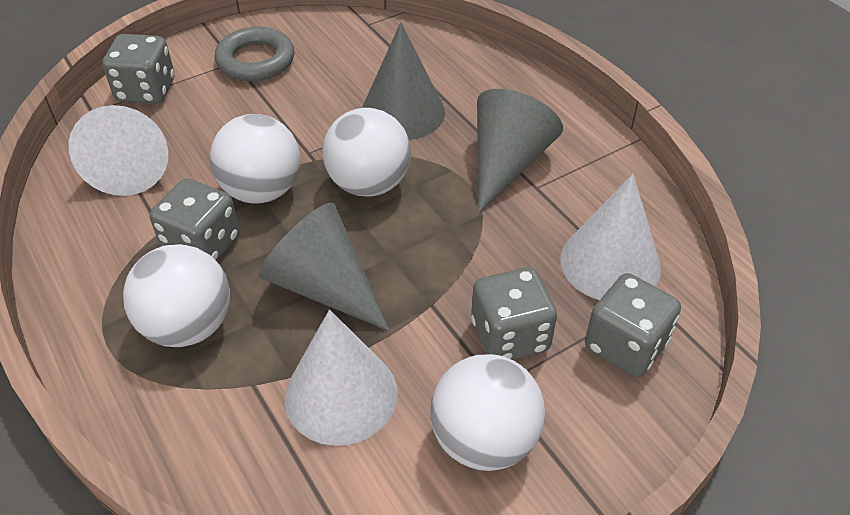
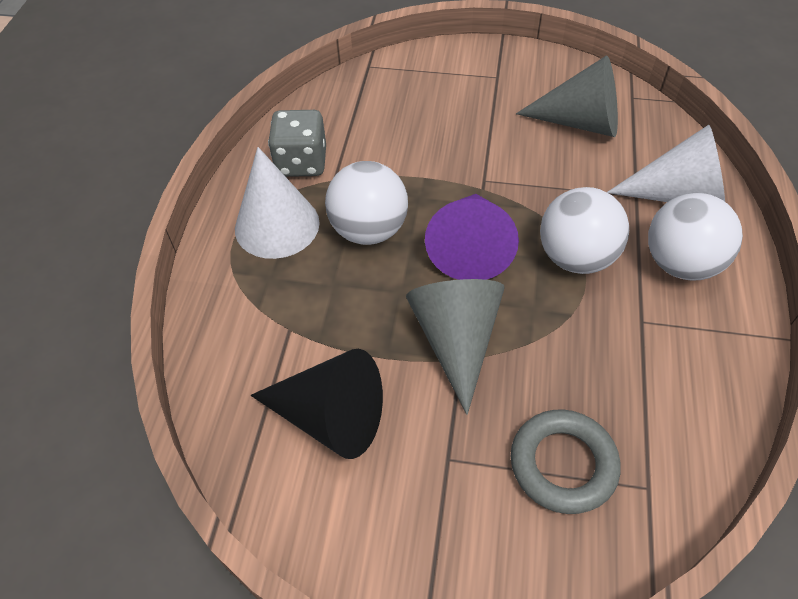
black cone: none = 0 -> [250,349,383,459] = 1
grey cone: [259,202,390,331] [362,22,445,140] [477,89,563,213] = 3 -> [406,279,505,415] [516,55,618,137] = 2
grey dice: [103,34,174,104] [150,178,239,261] [471,267,557,360] [585,273,681,377] = 4 -> [268,110,326,177] = 1
purple cone: none = 0 -> [425,194,519,280] = 1
white ball: [123,244,230,347] [210,114,300,204] [322,108,411,197] [430,354,545,471] = 4 -> [325,161,408,245] [540,187,629,274] [648,193,743,281] = 3
white cone: [69,105,168,196] [285,310,398,446] [560,174,661,300] = 3 -> [235,147,320,259] [607,125,725,202] = 2

